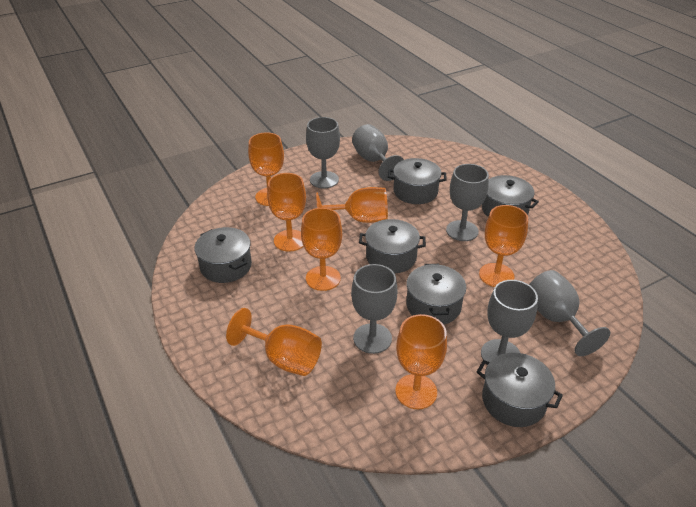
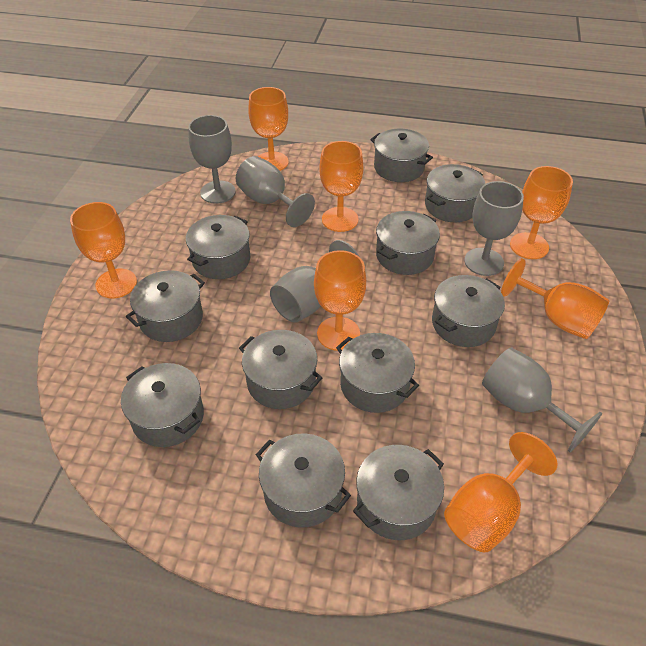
grey goblet: [306,117,340,188] [351,264,397,354] [352,124,404,181] [446,164,489,241] [481,280,538,362] [529,270,610,356] = 6 -> [188,115,236,204] [235,156,315,227] [270,240,359,323] [464,181,524,276] [482,347,602,453] = 5
grey pot: [194,227,252,283] [359,219,426,274] [388,158,447,204] [406,264,466,325] [477,353,563,427] [482,175,539,217] = 6 -> [121,363,204,447] [126,270,205,342] [186,215,250,279] [239,330,322,409] [256,433,351,528] [336,333,419,413] [353,445,444,540] [370,129,433,182] [376,211,440,275] [425,164,485,222] [432,275,505,347] = 11

